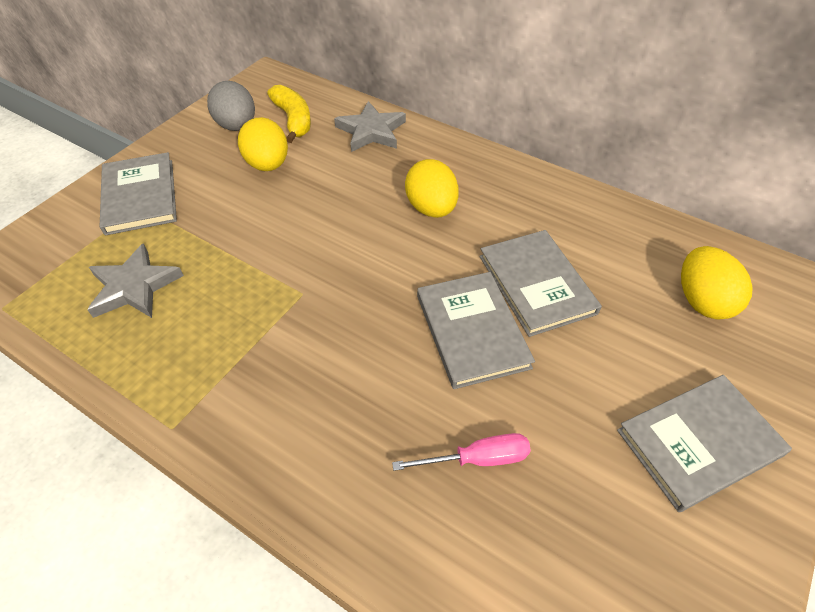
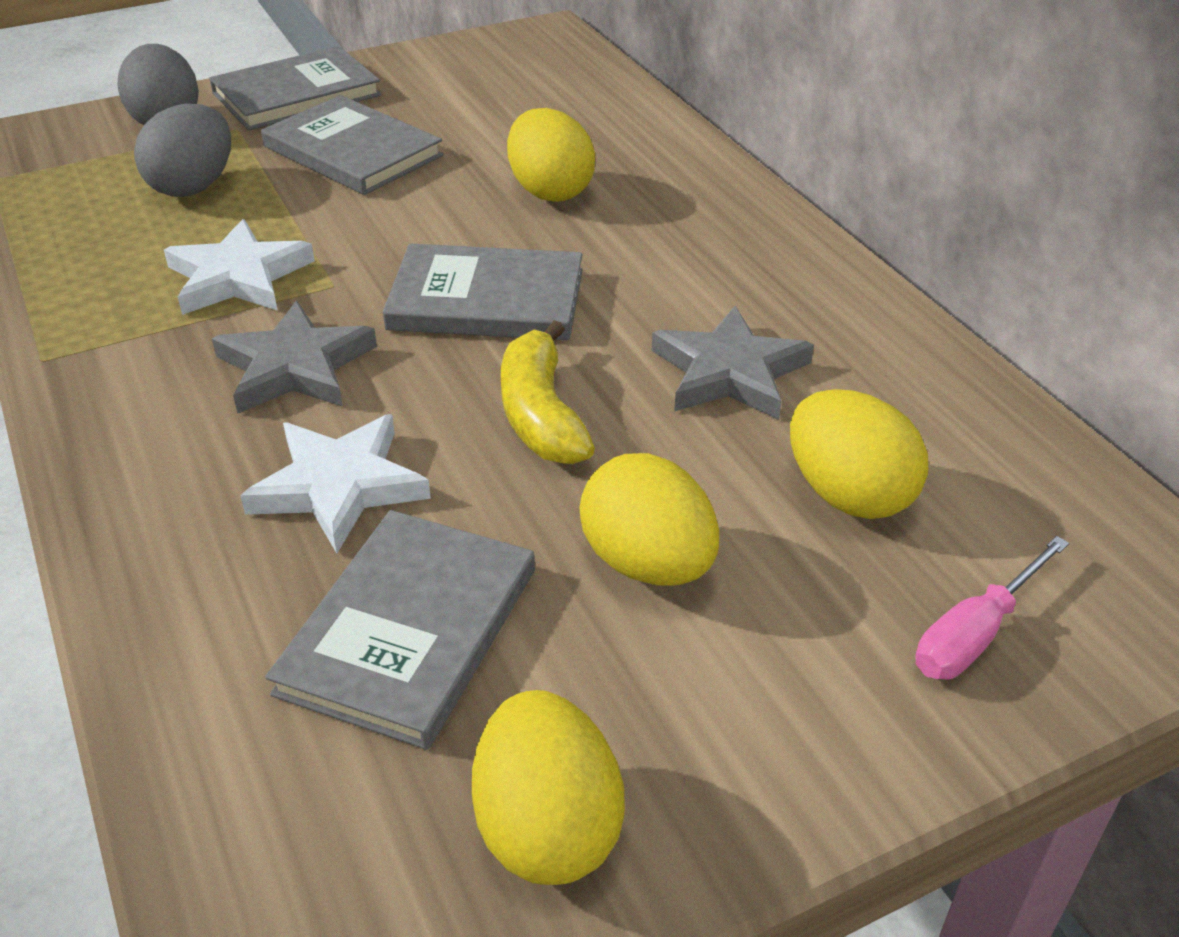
grey egg: [207,81,255,131] = 1 -> [117,44,199,125] [134,104,231,197] = 2
white star: none = 0 -> [164,219,315,315] [240,414,431,553] = 2
yellow egg: [238,117,288,171] [405,159,459,218] [681,246,753,320] = 3 -> [472,690,625,885] [507,108,595,202] [579,453,719,586] [790,389,928,519] = 4

